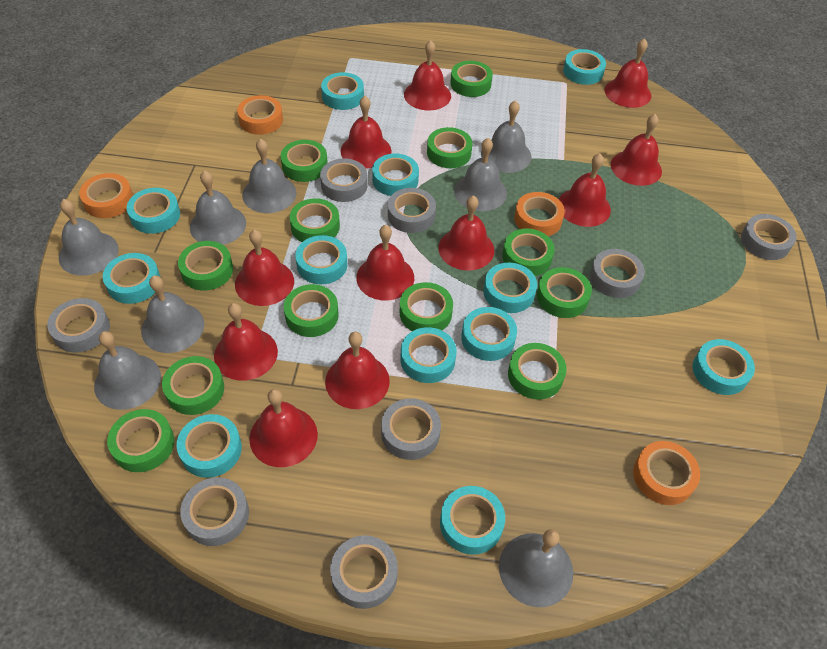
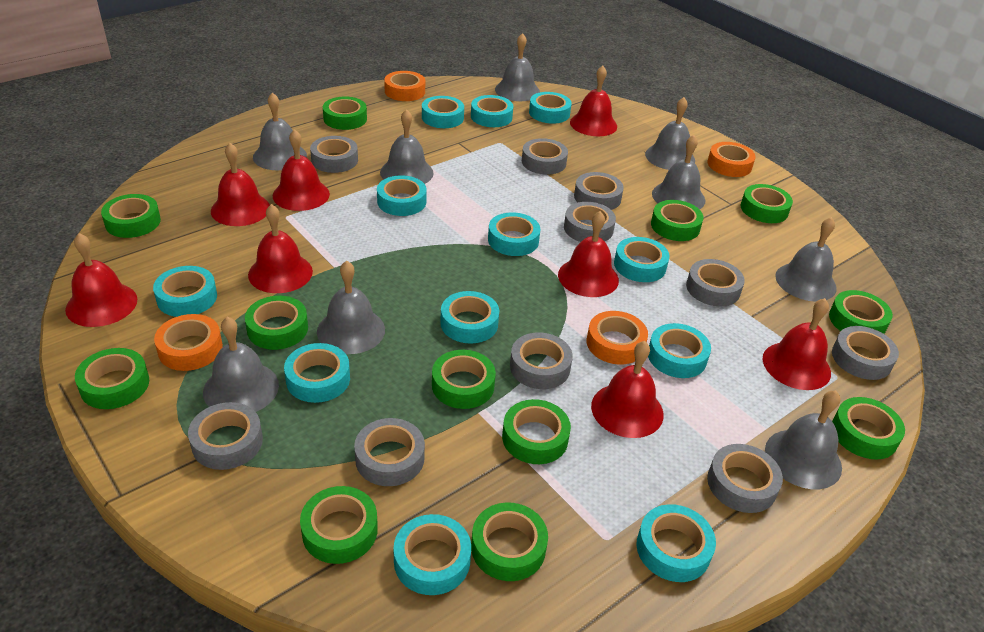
grey bell: [59,199,119,276] [94,331,161,410] [141,275,204,353] [190,170,246,245] [242,139,297,213] [454,138,507,211] [481,100,531,173] [499,529,573,607] = 8 -> [203,317,279,412] [253,93,307,170] [317,261,385,354] [380,109,434,184] [495,33,540,101] [645,97,695,170] [652,135,705,209] [765,390,842,489] [775,217,837,302] = 9
grey tape: [47,298,110,353] [180,477,249,546] [320,158,368,202] [330,535,398,609] [381,398,441,460] [388,188,436,233] [590,249,645,298] [741,214,797,260] = 8 -> [188,402,263,470] [310,136,358,173] [354,418,425,486] [510,332,573,389] [522,138,568,175] [564,202,616,242] [574,172,624,210] [686,259,745,306] [707,444,783,513] [832,326,899,380] = 10
red bell: [214,303,278,381] [235,229,294,306] [249,389,318,467] [325,332,390,409] [341,96,392,169] [356,225,414,301] [404,40,451,111] [438,195,495,270] [559,153,611,227] [605,38,651,108] [611,114,662,186] = 11 -> [65,233,137,327] [211,143,270,226] [248,204,313,293] [273,129,330,211] [558,211,619,297] [570,66,617,136] [591,341,664,438] [762,298,831,390] = 8

